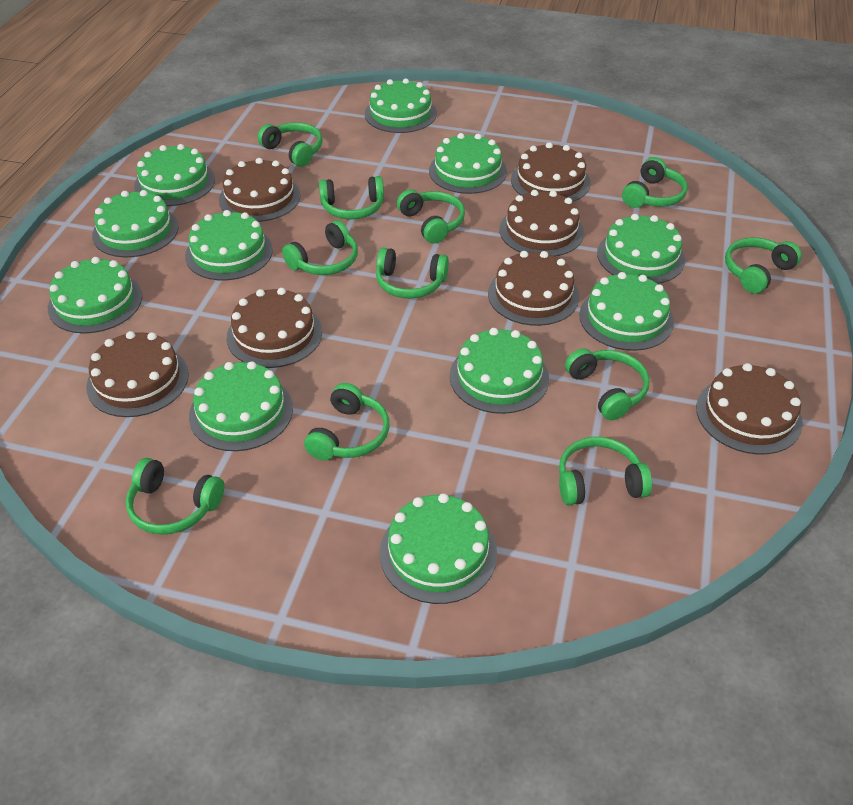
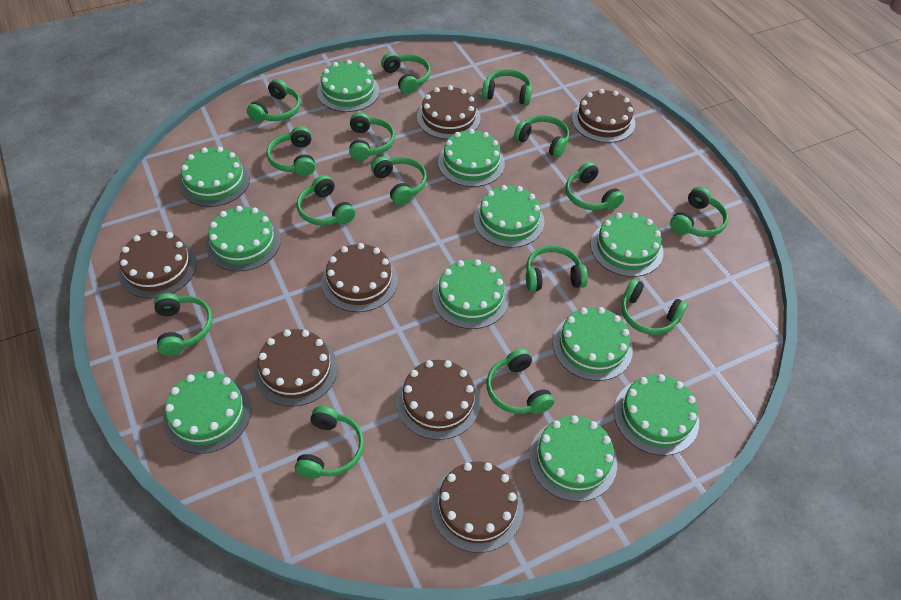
green headphones: [126,458,224,535] [258,122,323,167] [282,220,358,275] [304,383,390,460] [319,176,384,219] [376,248,449,298] [397,189,465,244] [559,437,652,505] [565,348,650,420] [622,157,688,208] [725,237,802,294] = 11 -> [154,293,213,356] [247,79,301,123] [266,126,315,176] [295,406,364,479] [297,175,355,226] [349,112,395,161] [371,156,427,205] [381,53,431,94] [482,69,532,105] [486,348,554,414] [514,115,570,158] [526,246,588,292] [566,162,624,211] [621,279,688,335] [670,187,728,237] = 15

